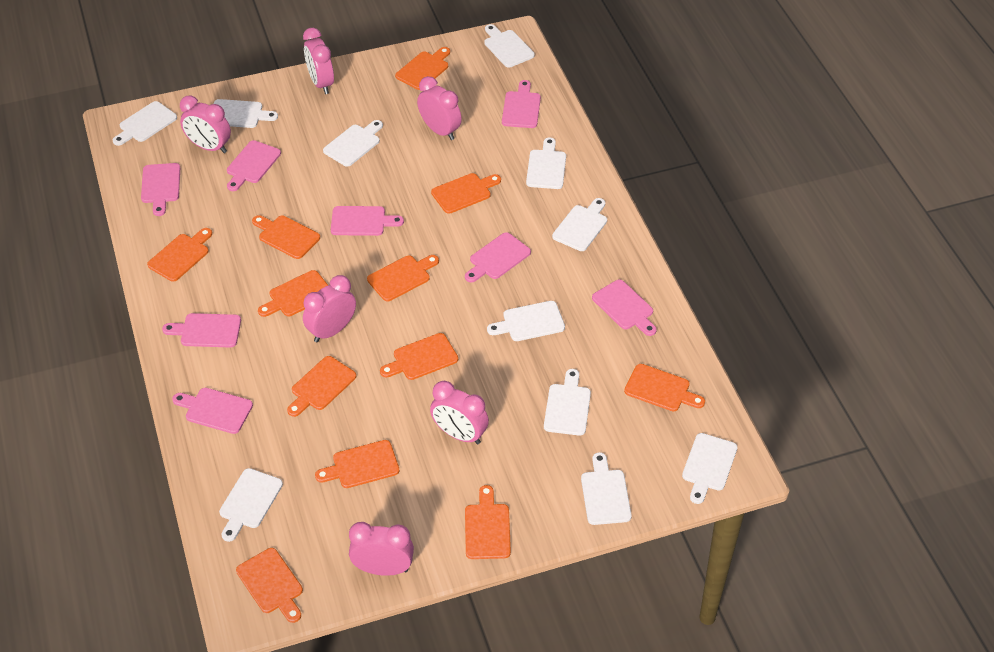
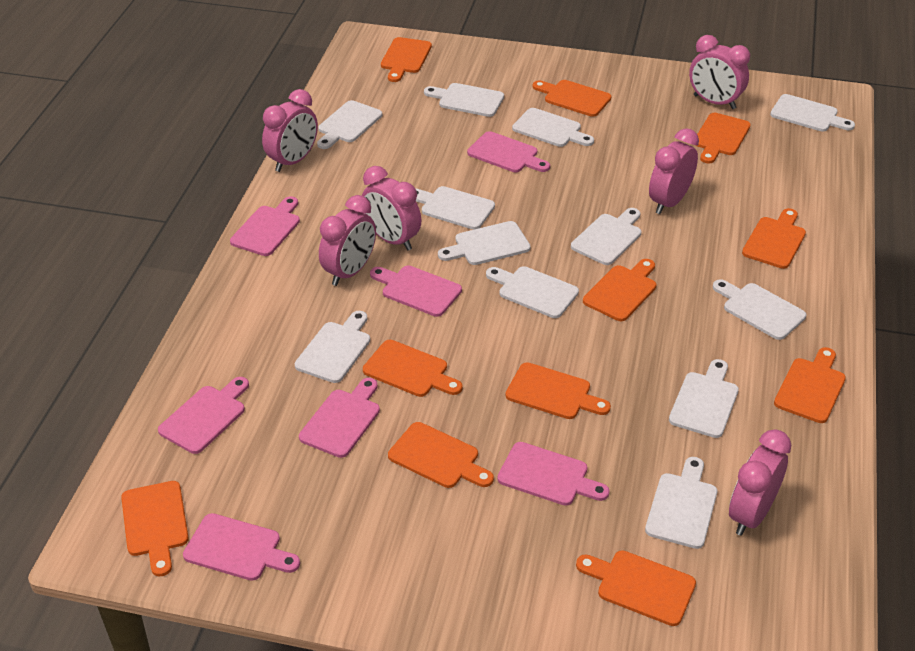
orange cutting board: [147,228,212,282] [236,548,303,623] [252,215,320,259] [258,270,328,317] [287,356,356,417] [315,440,399,488] [367,255,439,301] [380,333,458,380] [395,47,450,90] [431,173,501,214] [465,485,511,559] [624,364,705,411] = 12 -> [121,481,189,577] [363,340,463,397] [381,37,432,82] [388,422,494,488] [505,362,611,419] [532,80,612,117] [576,550,696,626] [583,259,656,321] [695,113,751,164] [742,208,806,269] [774,347,846,423] = 11
pink cutting board: [141,163,180,216] [162,313,241,348] [172,388,253,434] [227,140,281,191] [331,206,404,236] [465,232,531,282] [502,80,541,128] [592,280,657,336] = 8 -> [158,377,249,454] [183,513,300,581] [230,196,300,256] [299,378,380,458] [370,266,462,317] [467,131,550,172] [497,442,610,506] = 7
white cutting board: [113,101,177,146] [214,99,278,128] [219,468,283,542] [323,120,383,167] [484,24,535,68] [487,301,565,341] [526,137,566,189] [544,369,591,436] [552,198,607,251] [581,452,632,525] [682,433,737,504] = 11 -> [295,311,370,383] [317,100,382,149] [415,186,495,230] [424,83,504,117] [438,221,531,265] [486,266,579,318] [512,108,594,147] [571,208,641,265] [645,457,717,549] [669,359,739,438] [713,279,806,340] [770,94,855,132] = 12

